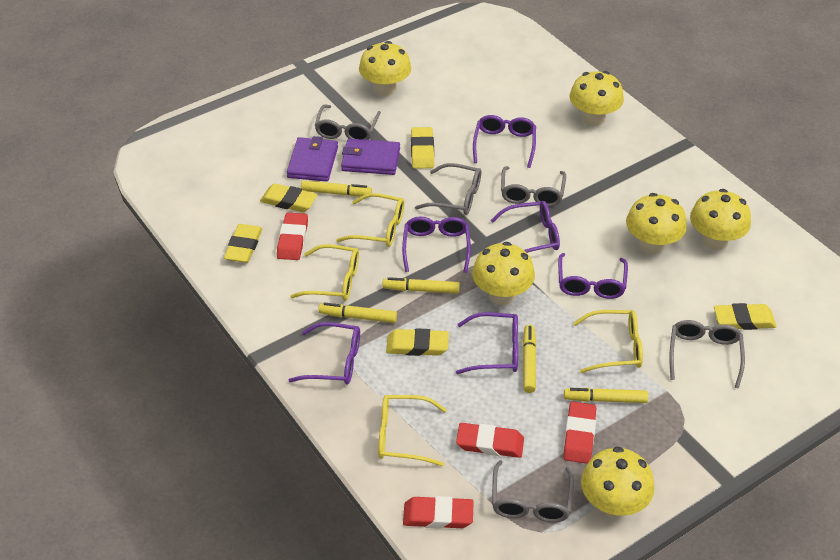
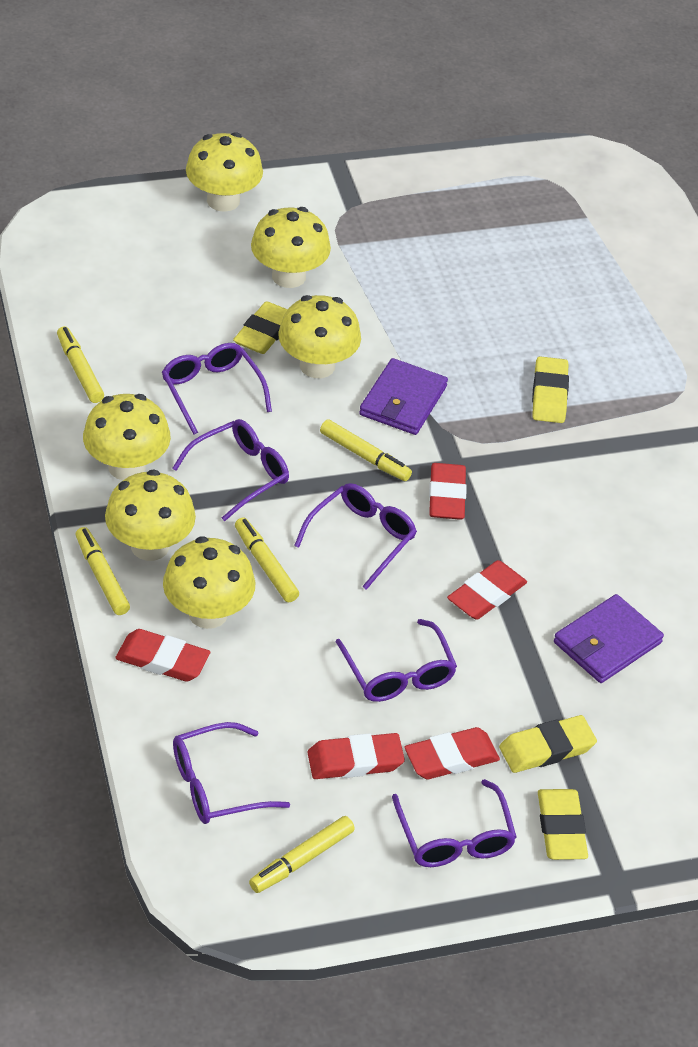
grey glasses: [314,105,381,140] [415,163,481,215] [492,460,574,523] [501,166,566,207] [669,320,745,389] = 5 -> none = 0
red eraser: [277,213,308,260] [403,496,474,529] [456,423,524,458] [563,402,596,464] = 4 -> [115,629,210,682] [307,733,405,779] [404,727,500,779] [429,463,467,520] [447,560,527,620] = 5
yellow eraser: [224,224,262,263] [260,183,318,212] [386,328,449,356] [411,127,434,169] [714,303,776,330] = 5 -> [233,301,288,354] [499,715,597,773] [532,356,569,423] [538,789,588,860] = 4
yellow glasses: [290,244,359,301] [336,193,404,247] [378,395,447,466] [573,310,643,373] = 4 -> none = 0

